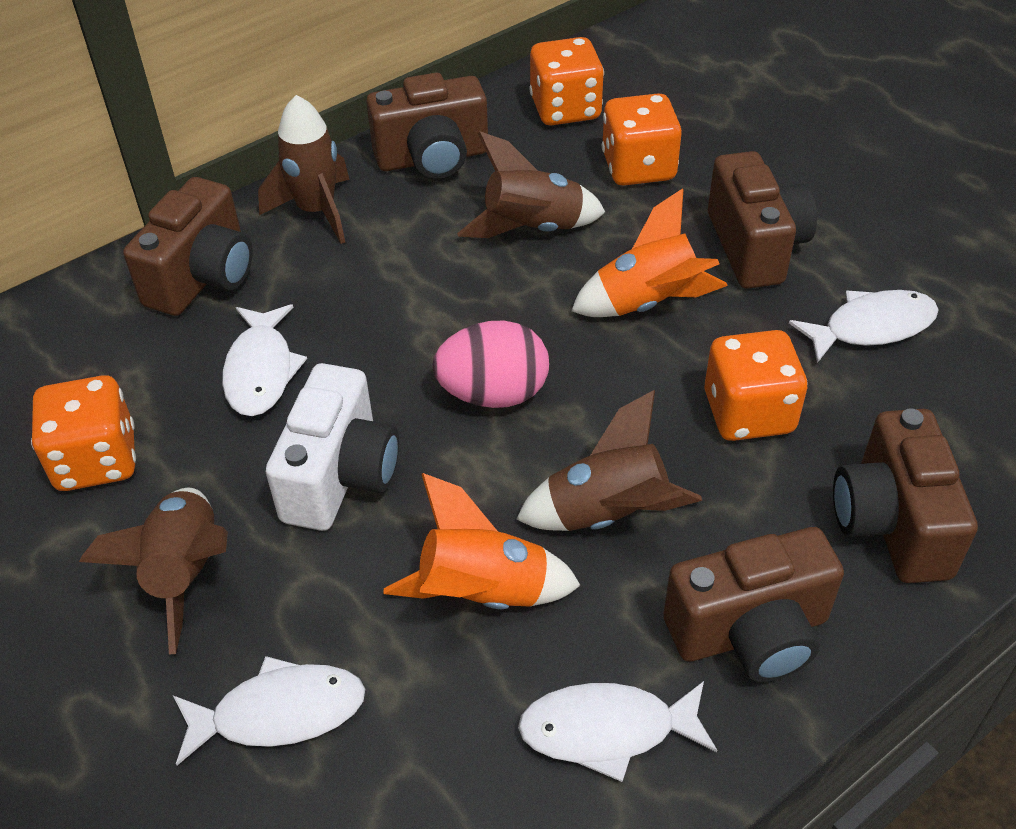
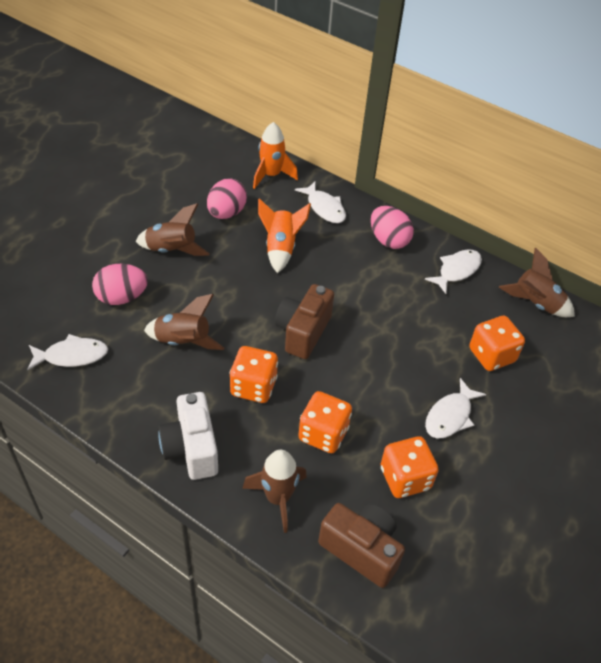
brown camera: [123,177,253,316] [366,73,488,179] [663,527,844,682] [708,151,817,289] [833,408,978,583] = 5 -> [275,284,334,359] [318,503,405,588] = 2
pink egg: [432,321,549,408] = 1 -> [92,264,148,305] [207,179,247,219] [371,206,414,249] = 3

